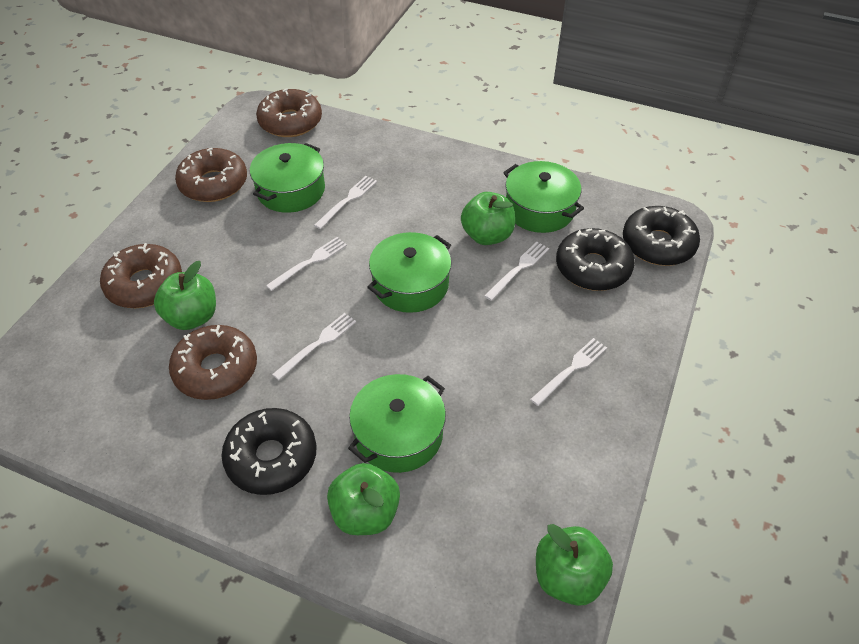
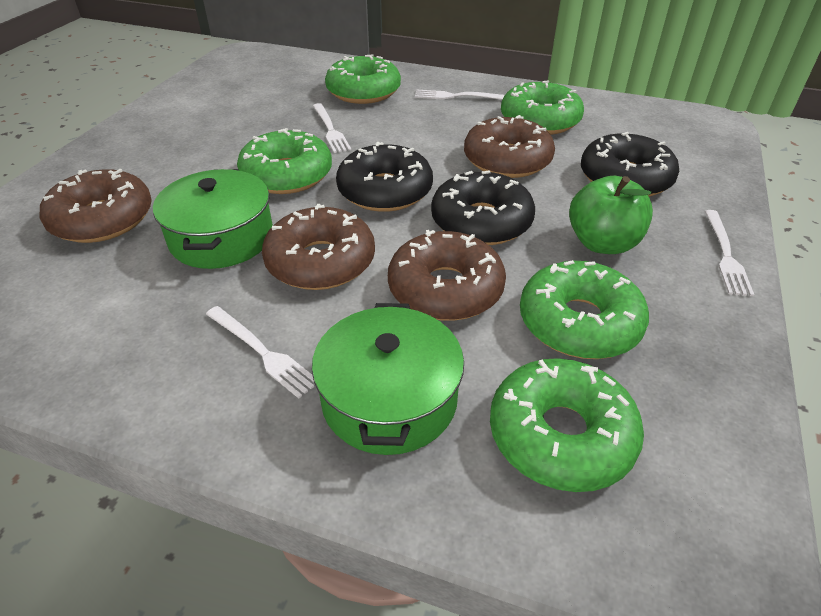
green apple: [154,261,216,330] [327,463,400,535] [461,192,515,245] [536,524,613,606] = 4 -> [569,176,653,254] = 1
green donut: none = 0 -> [237,128,332,194] [325,54,401,104] [490,358,644,492] [501,80,584,135] [520,260,649,359] = 5
green pot: [250,143,325,213] [348,374,446,473] [367,232,452,313] [503,161,584,233] = 4 -> [153,169,273,269] [312,303,464,455] = 2
white fork: [266,237,347,291] [272,313,356,380] [314,176,377,229] [484,241,549,301] [530,338,607,406] = 5 -> [206,306,314,399] [313,103,351,153] [415,90,505,100] [705,210,754,296] = 4

